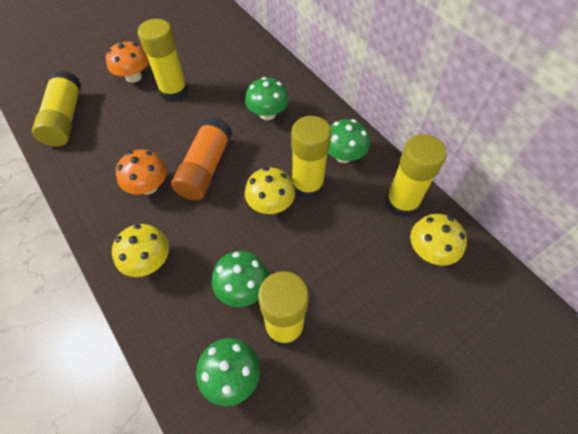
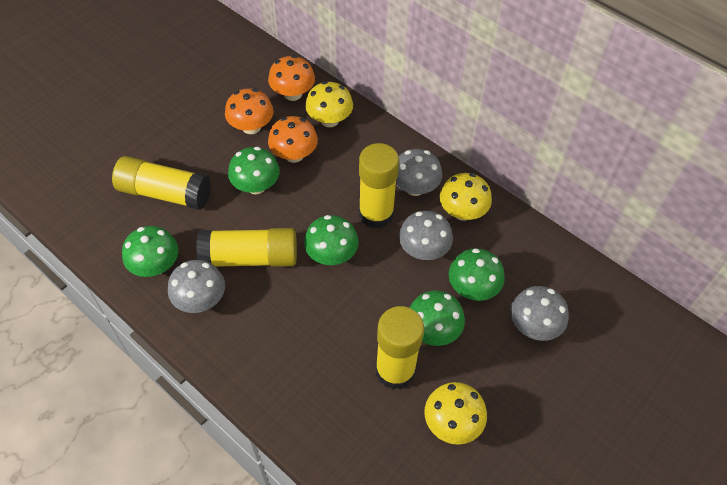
green mushroom: [196,338,260,406] [212,251,269,307] [245,77,289,120] [328,119,370,163] = 4 -> [122,226,179,277] [228,147,280,194] [304,215,359,265] [410,290,465,346] [449,248,505,301] = 5
grey mushroom: none = 0 -> [168,260,225,313] [396,149,443,196] [399,211,453,260] [510,286,569,341] = 4
orange glue stick: [171,117,232,201] = 1 -> none = 0
orange mushroom: [106,41,149,83] [116,150,167,195] = 2 -> [225,88,274,134] [268,55,315,101] [268,116,318,163] = 3
yellow glue stick: [32,70,81,147] [138,19,188,102] [258,271,309,347] [291,116,332,199] [385,134,447,218] = 5 -> [112,156,211,210] [196,228,297,267] [359,143,399,229] [375,306,424,390] = 4

